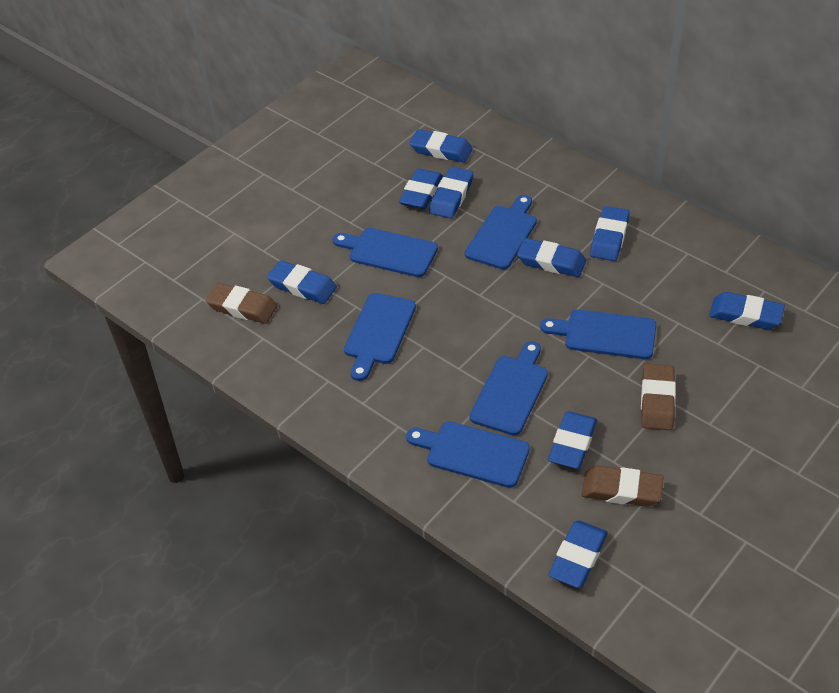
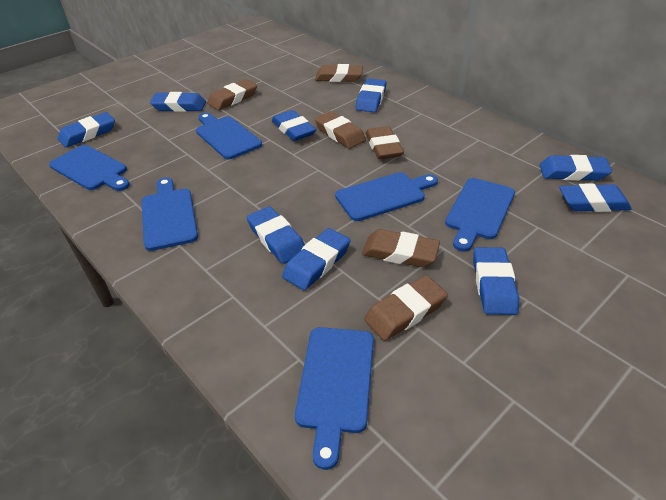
brown eraser: [206,283,277,324] [582,466,663,507] [641,364,676,430] = 3 -> [207,79,257,110] [315,64,363,82] [315,111,366,149] [362,229,440,267] [364,275,448,341] [366,126,404,159] = 6

